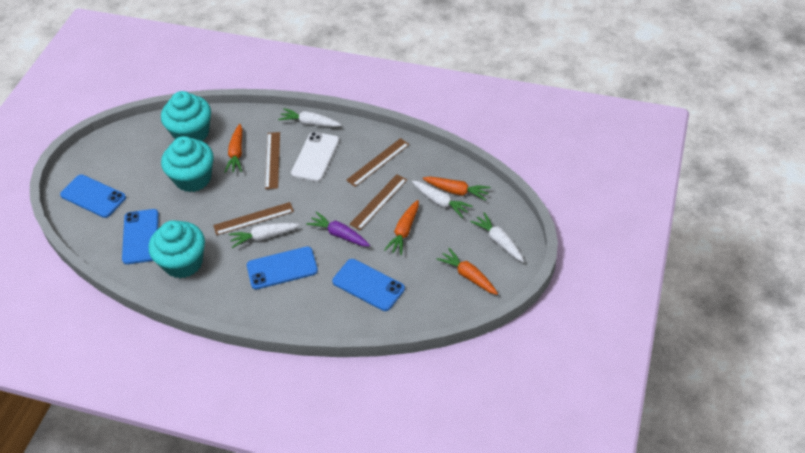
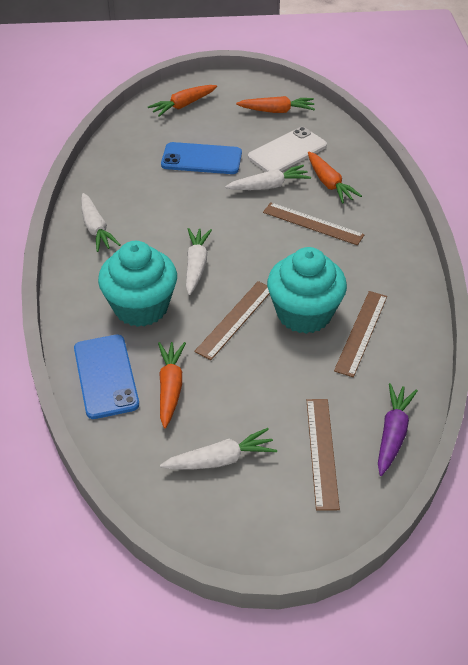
blue phone: [60,174,126,218] [122,209,159,264] [247,246,318,289] [332,259,405,311] = 4 -> [74,335,139,419] [161,142,242,174] = 2
turquoise cupcake: [149,220,205,278] [161,91,211,141] [161,136,214,192] = 3 -> [98,241,177,327] [267,247,347,334] = 2

